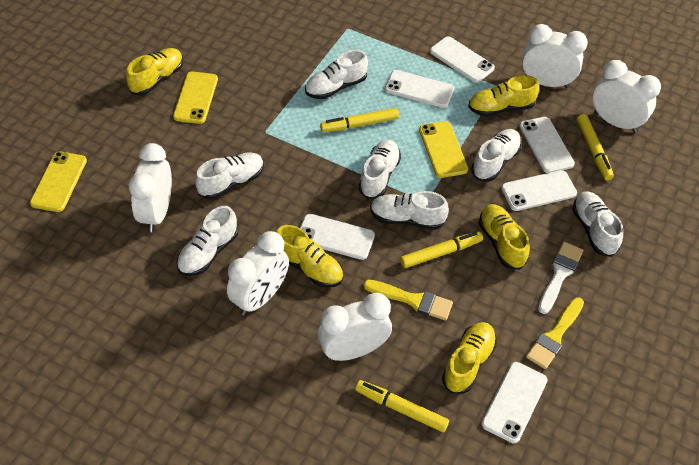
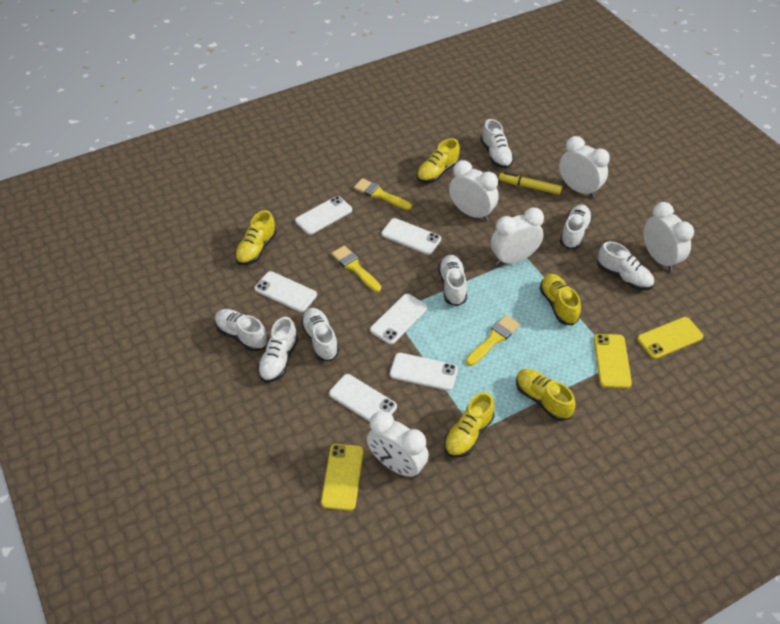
white brush: [538,242,583,314] = 1 -> none = 0
yellow brush: [363,280,453,321] [526,297,584,369] = 2 -> [332,246,381,292] [354,178,412,210] [466,315,520,366] = 3
yellow marker: [320,108,399,132] [355,380,449,432] [400,231,483,268] [577,114,614,180] = 4 -> [499,172,562,195] = 1

